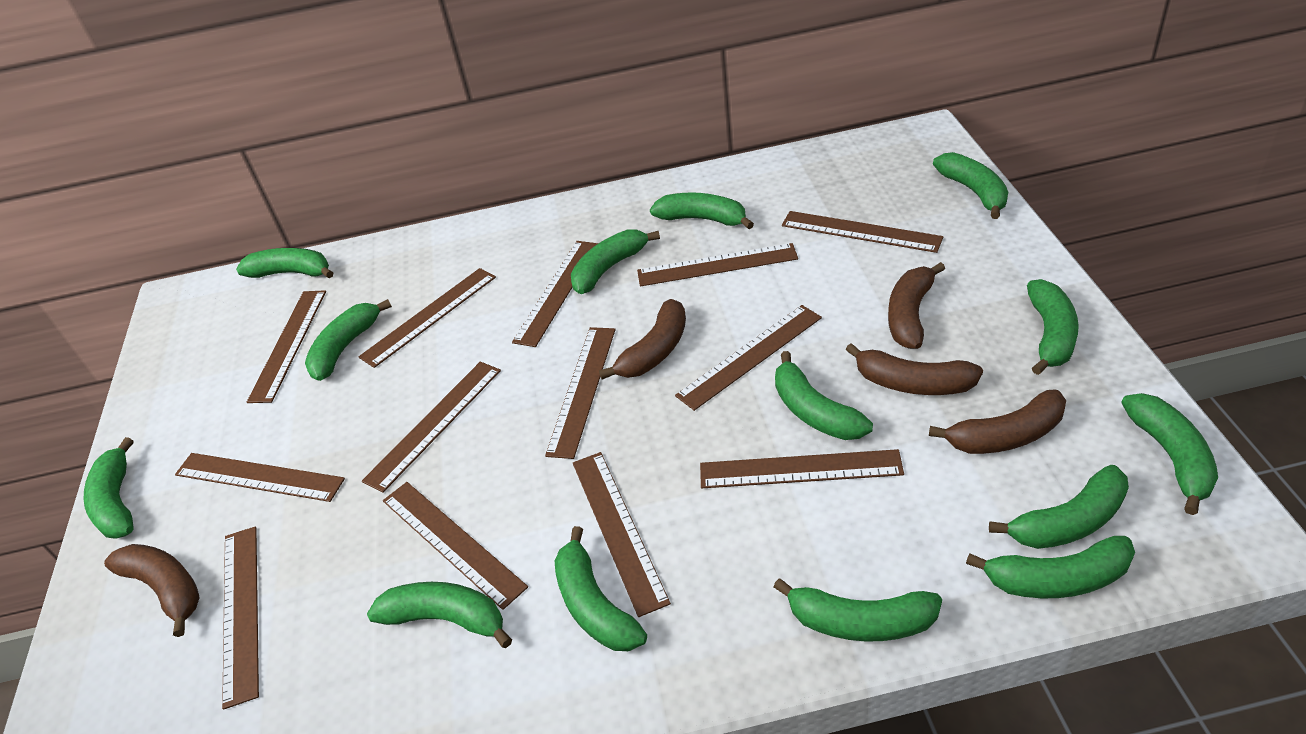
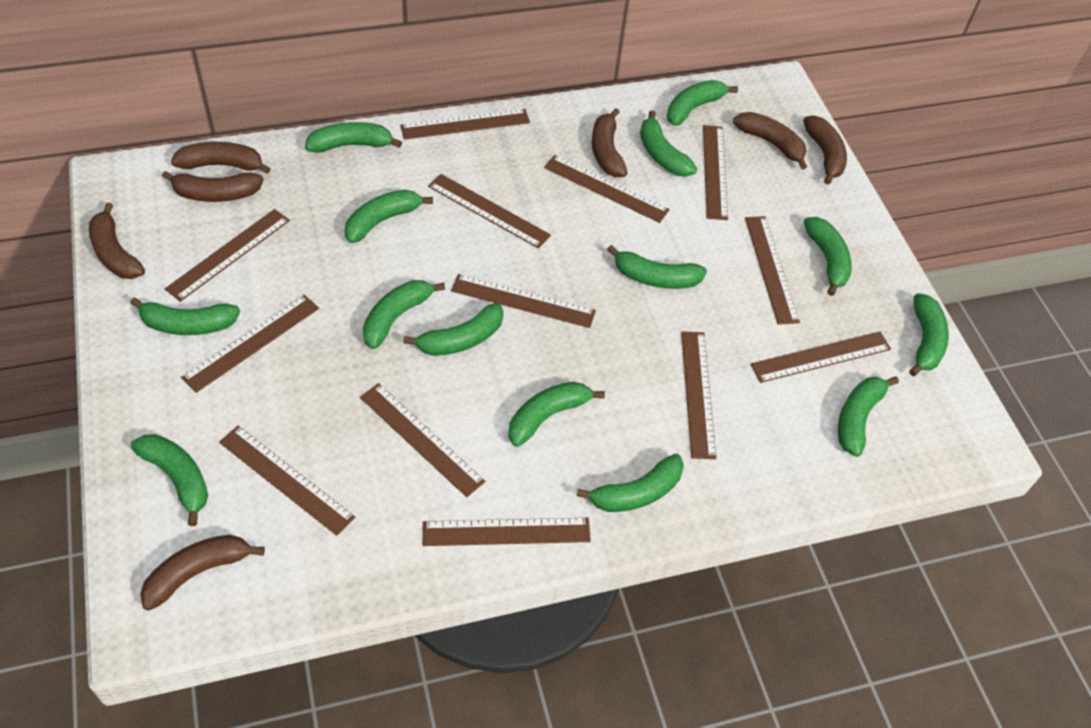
brown banana: [104,544,200,637] [599,299,686,379] [846,343,983,395] [888,262,945,349] [929,389,1066,454] = 5 -> [89,203,145,279] [140,535,265,610] [162,171,264,202] [171,142,271,174] [592,108,627,177] [733,112,807,169] [803,115,847,185] = 7

